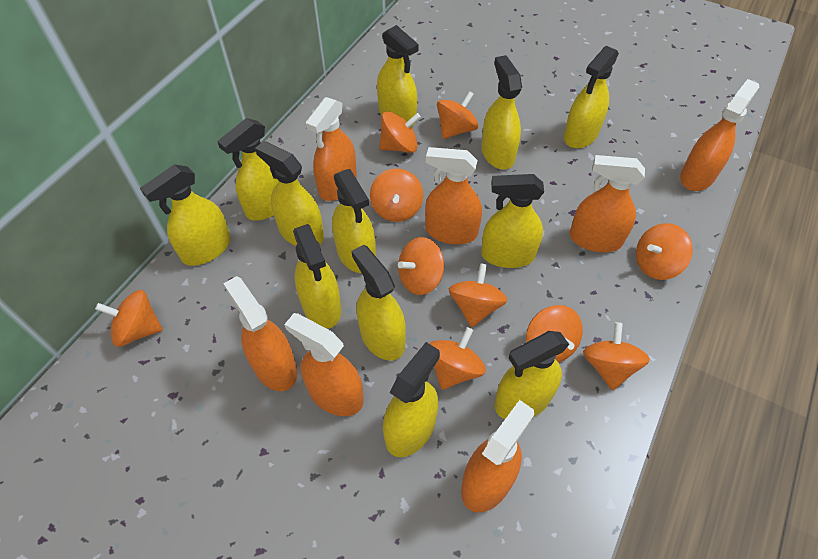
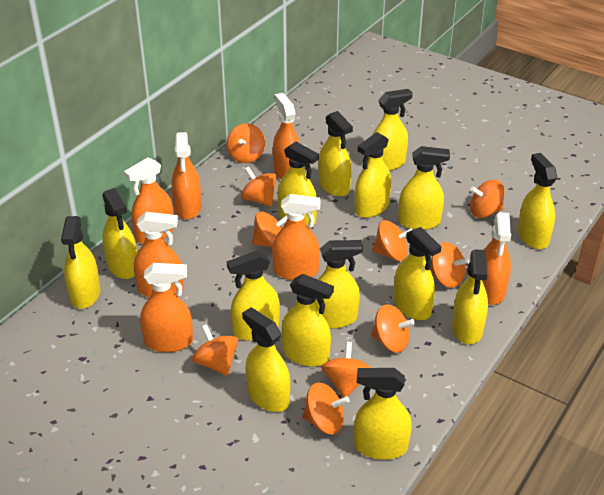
yellow spray bottle: [140,164,231,266] [217,118,279,221] [255,141,324,246] [293,224,341,329] [332,169,376,273] [352,245,406,361] [377,25,419,126] [383,342,440,457] [481,55,522,170] [481,174,544,268] [494,331,569,419] [564,46,619,148] = 12 -> [61,216,101,309] [102,188,137,279] [227,250,280,341] [242,307,290,412] [278,142,319,227] [281,274,334,367] [315,240,363,329] [318,111,353,196] [354,368,412,460] [355,132,391,218] [372,89,413,171] [394,227,441,320] [398,146,450,230] [452,249,488,344] [518,153,557,249] = 15

